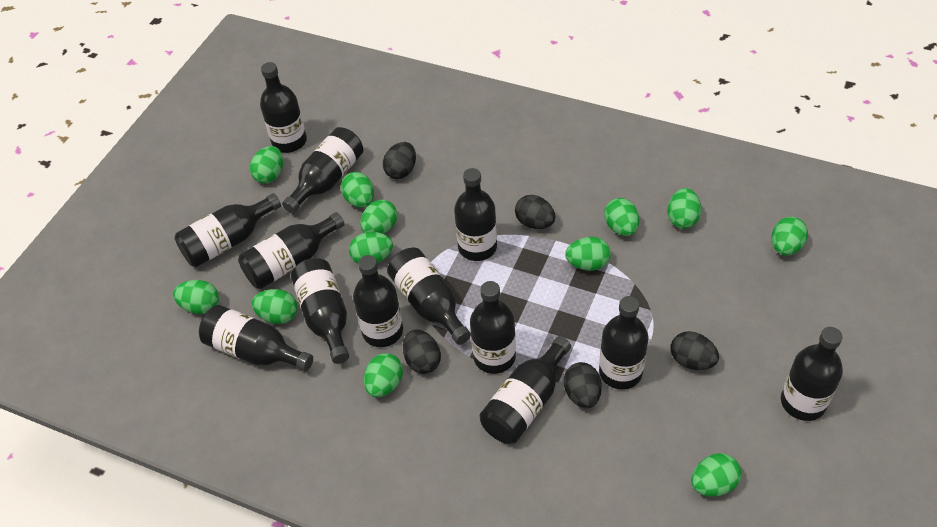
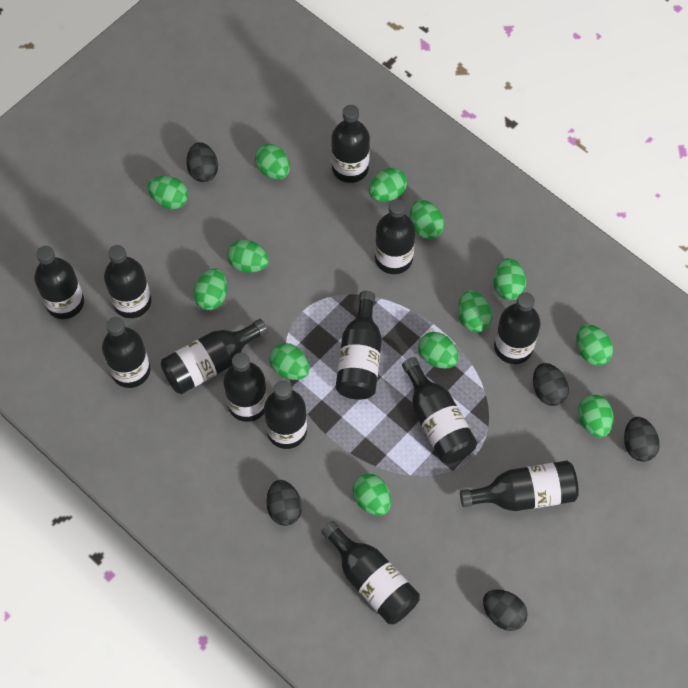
green egg: [173,280,219,314] [250,146,283,184] [251,289,298,324] [341,172,374,208] [349,232,393,264] [360,200,397,234] [364,353,403,397] [565,237,611,271] [604,198,639,236] [667,188,701,229] [691,453,741,497] [771,217,808,256] = 12 -> [148,176,188,209] [193,268,227,310] [227,240,269,273] [255,144,290,180] [269,343,310,380] [352,474,391,516] [369,168,407,202] [410,200,444,239] [418,332,459,369] [458,290,492,332] [493,258,526,300] [577,324,613,366] [578,395,614,438] = 13

